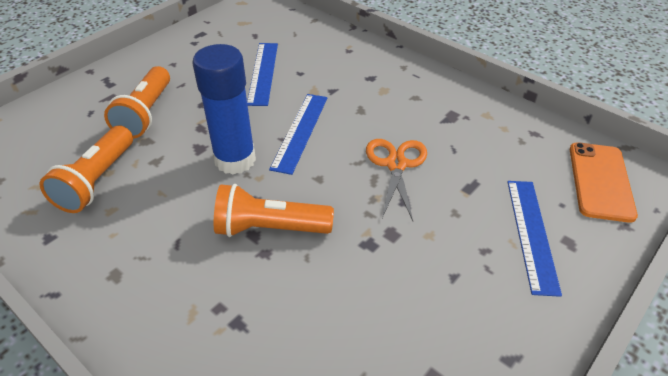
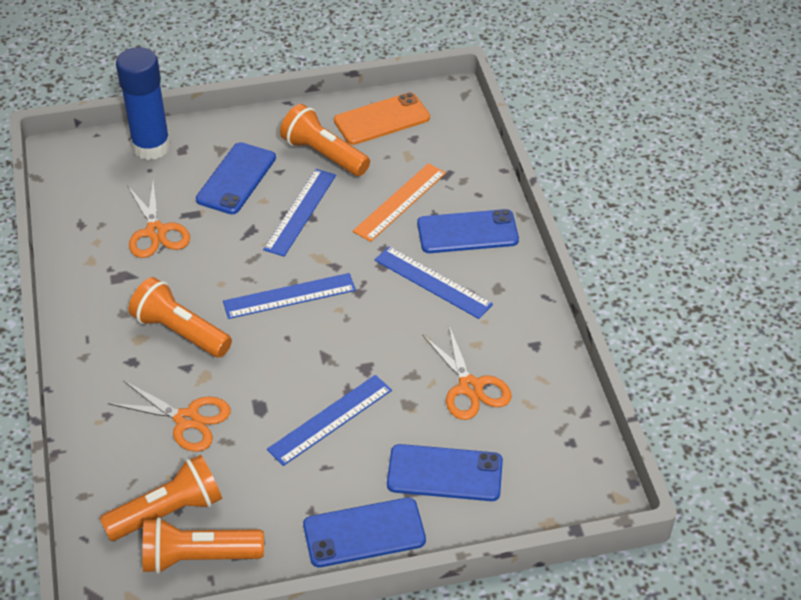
blue phone: none = 0 -> [196,142,276,214] [303,498,426,567] [387,444,503,501] [417,209,519,253] = 4
blue ruler: [247,43,278,106] [269,94,328,175] [507,181,562,297] = 3 -> [223,273,356,319] [263,169,336,257] [267,375,392,466] [375,246,493,319] = 4
orange flashlight: [40,125,133,213] [104,66,170,139] [214,184,334,237] = 3 -> [100,455,222,541] [129,277,232,358] [142,517,264,574] [280,104,370,176] = 4
orange ruler: none = 0 -> [353,163,446,242] = 1
orange scissors: [366,139,427,221] = 1 -> [108,380,231,452] [127,180,190,258] [422,326,512,420] = 3

